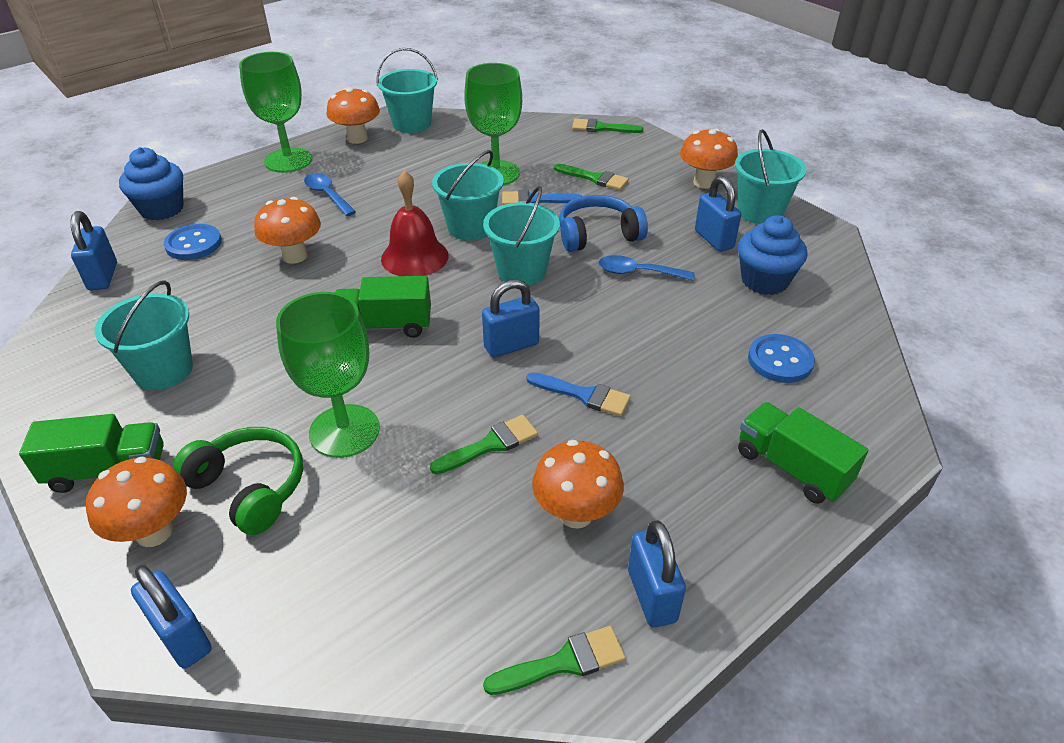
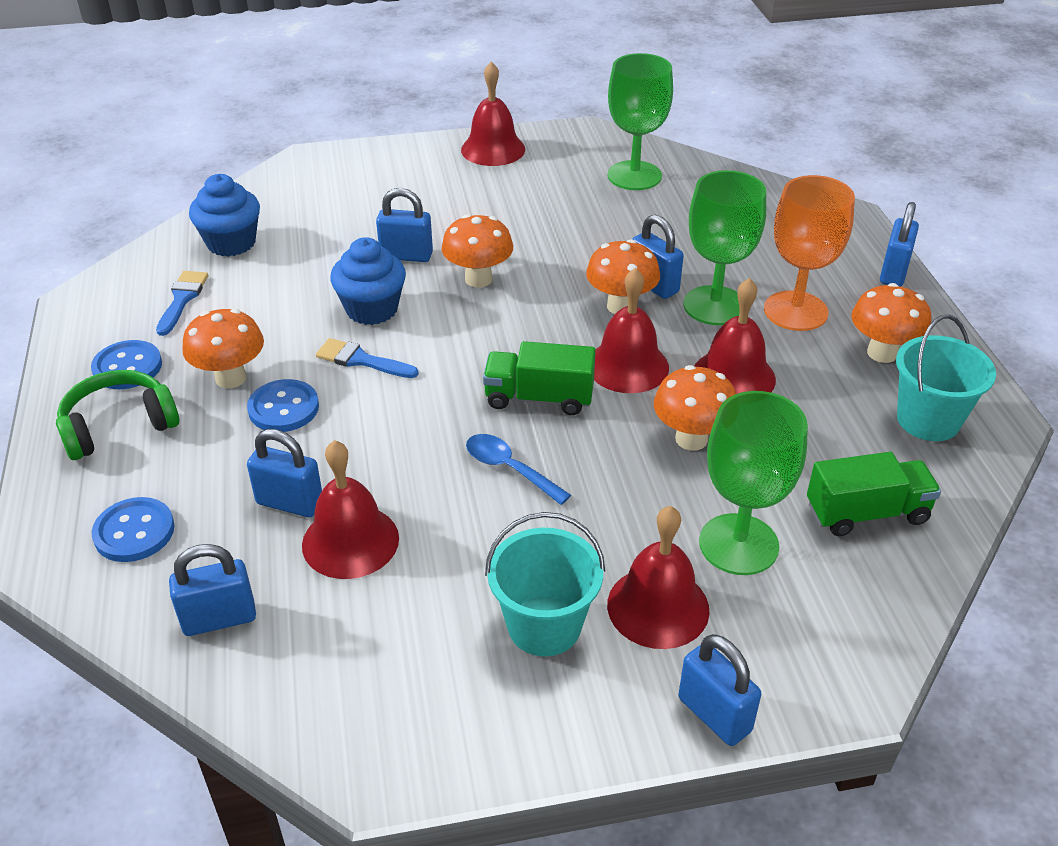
blue button: [164,224,222,260] [748,334,815,383] = 2 -> [91,340,162,389] [91,497,175,562] [247,379,319,432] = 3
blue headphones: [559,195,648,252] = 1 -> none = 0
blue padlock: [71,211,117,290] [131,565,211,669] [482,279,540,358] [628,520,686,628] [695,176,741,252] = 5 -> [169,544,256,636] [247,429,322,517] [376,188,433,262] [632,215,684,299] [678,634,761,746] [880,202,919,286] = 6
blue spoon: [304,173,356,216] [599,255,695,280] = 2 -> [466,434,571,505] = 1
green brush: [430,415,538,474] [483,626,626,695] [554,164,629,190] [572,118,643,133] = 4 -> none = 0
green truck: [19,414,164,493] [335,276,431,338] [738,402,868,504] = 3 -> [483,341,596,415] [807,452,941,536] = 2
orange goblet: none = 0 -> [764,175,855,331] = 1
red bell: [381,170,449,276] = 1 -> [302,440,399,579] [461,62,525,166] [594,268,669,393] [607,506,710,649] [694,278,776,394] = 5
turquoise bucket: [94,280,193,390] [376,48,438,133] [432,150,504,241] [483,186,560,285] [735,129,806,224] = 5 -> [485,512,605,656] [896,315,996,441] = 2

